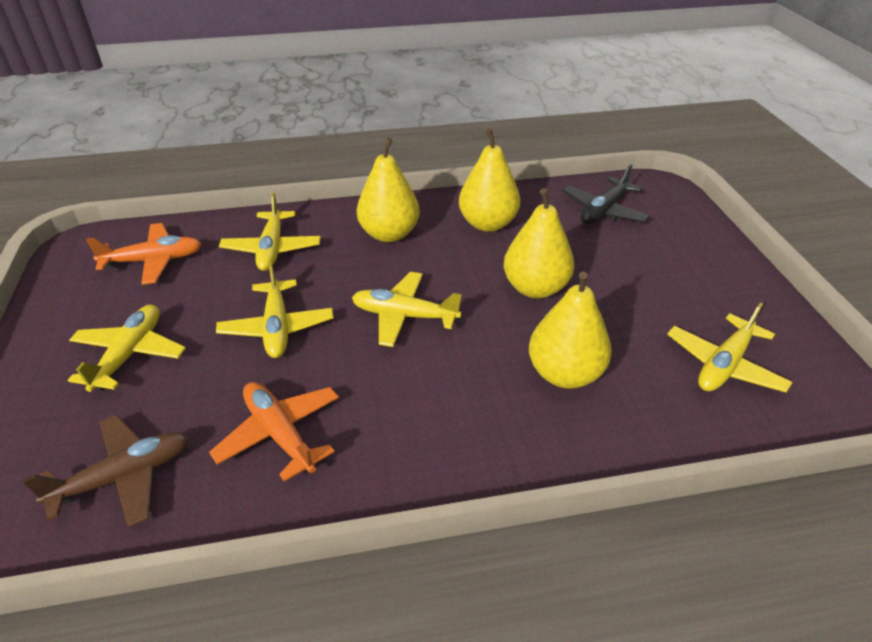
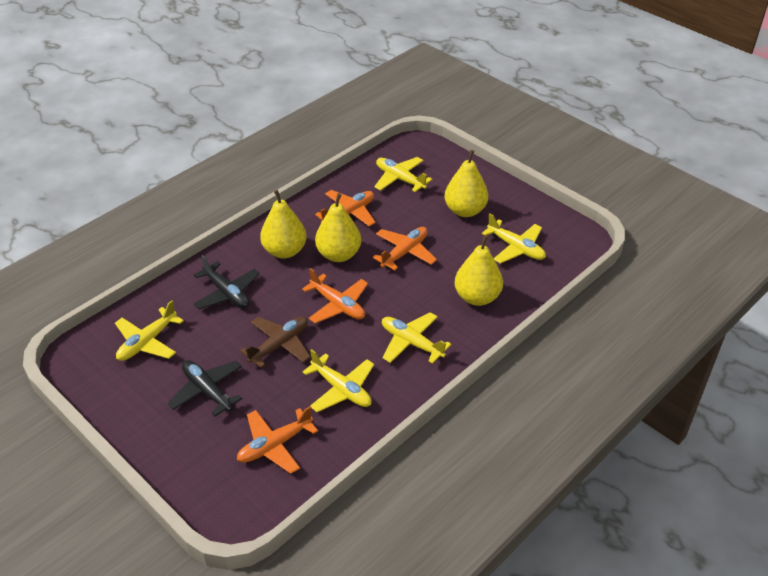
black plane: [562,164,650,224] = 1 -> [168,360,242,416] [193,255,260,309] = 2
orange plane: [86,223,202,285] [209,382,339,482] = 2 -> [237,406,318,474] [302,268,368,324] [315,190,376,226] [373,227,437,270] = 4

